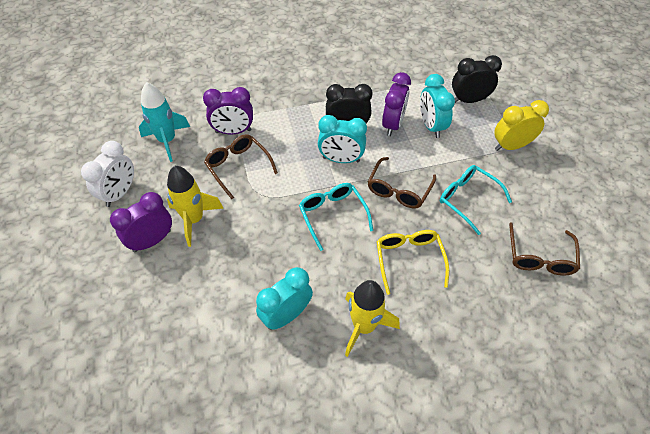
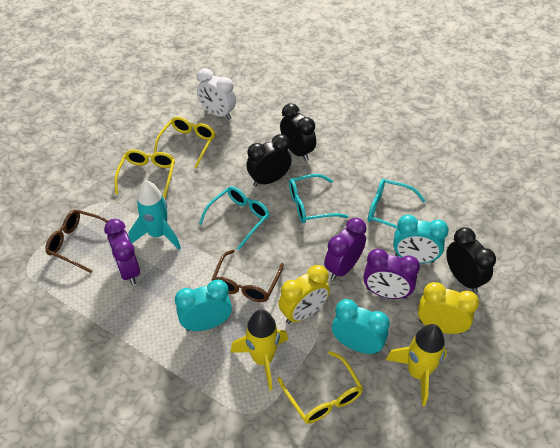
black clock: [326,84,373,123] [452,55,502,103] = 2 -> [246,134,292,187] [280,103,316,161] [446,227,496,293] = 3
brown glasses: [204,134,278,199] [367,157,436,209] [509,222,580,276] = 3 -> [45,210,108,273] [211,250,284,302] = 2
turquoise glasses: [299,183,373,251] [440,165,512,235] = 2 -> [199,186,270,250] [289,174,348,223] [368,179,426,229] = 3
yellow clock: [494,100,549,151] = 1 -> [278,265,330,324] [418,282,479,334] = 2
yellow glasses: [377,230,449,295] = 1 -> [114,150,175,199] [154,117,215,168] [277,351,363,424] = 3

